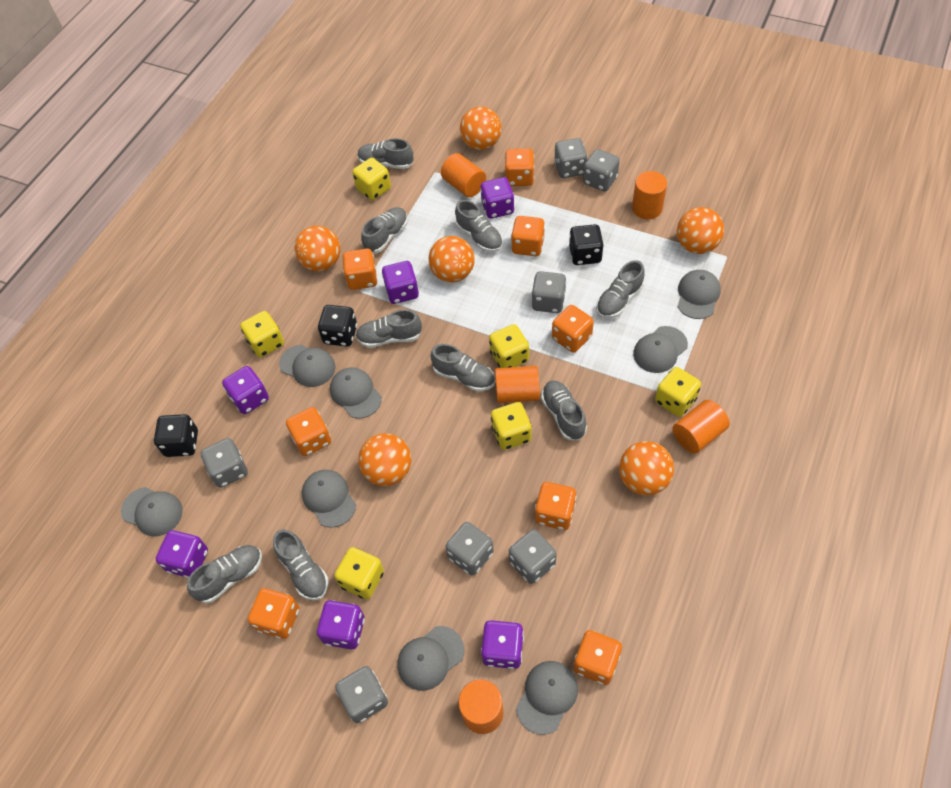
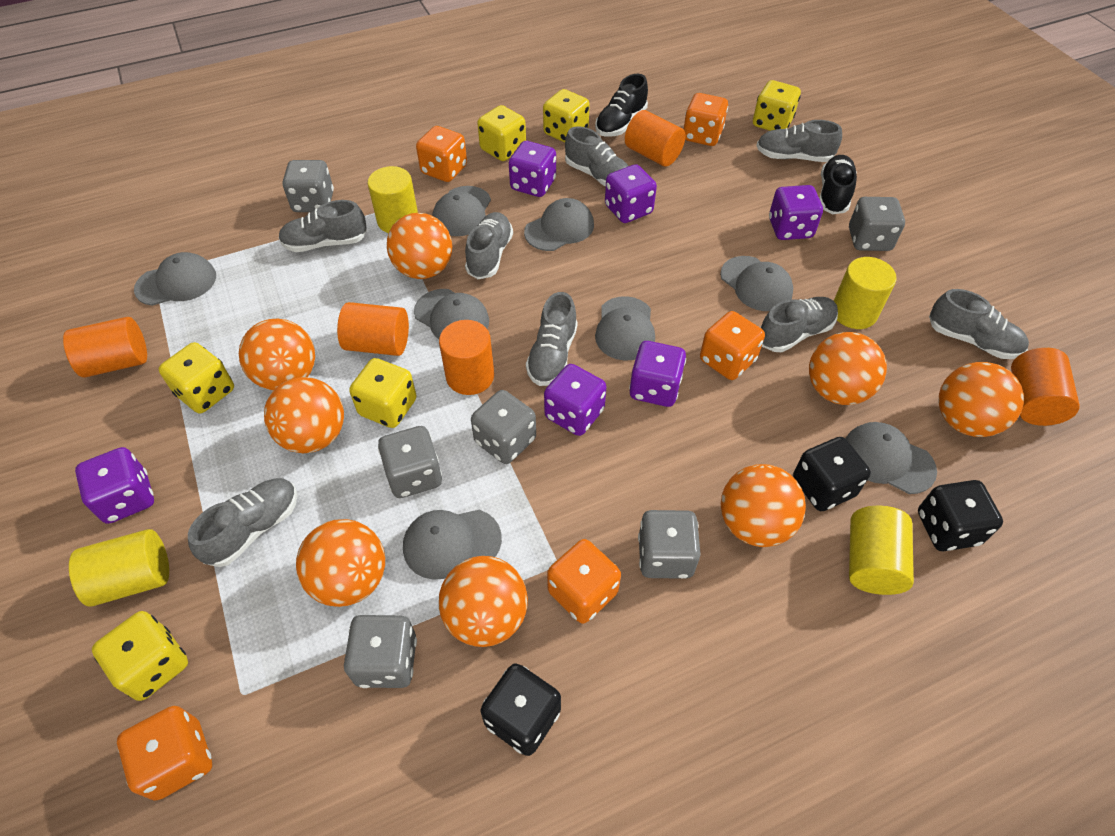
black shoe: none = 0 -> [595,74,648,137] [819,155,857,214] = 2
grey dice: [200,438,248,488] [335,666,388,723] [445,522,494,576] [509,529,557,584] [532,271,566,313] [554,138,588,178] [583,149,620,192] = 7 -> [283,160,334,212] [344,615,417,688] [378,426,442,498] [471,390,536,464] [638,510,701,579] [849,197,905,251] = 6
grey shoe: [187,545,262,603] [273,530,329,600] [355,309,422,348] [358,138,413,169] [361,207,408,253] [430,344,495,391] [455,200,503,252] [541,380,587,440] [596,260,645,318] = 9 -> [188,478,298,567] [278,200,367,252] [465,212,513,279] [526,292,578,386] [565,126,628,186] [756,120,842,162] [760,297,838,352] [929,289,1029,359] = 8
orange ball: [294,226,340,272] [358,433,411,486] [428,236,475,282] [460,107,502,150] [619,441,674,495] [677,207,724,254] = 6 -> [239,319,315,390] [264,377,344,453] [296,519,385,607] [387,213,452,279] [439,556,528,647] [721,464,806,547] [809,332,887,405] [939,362,1024,437] = 8
orange dice: [248,588,299,639] [286,407,331,456] [342,249,377,290] [505,149,534,186] [511,216,545,256] [535,482,577,530] [552,305,594,353] [574,630,622,685] = 8 -> [117,706,212,801] [416,126,467,182] [547,539,621,624] [684,93,728,146] [700,311,765,380] = 5
yellow cylinder: none = 0 -> [69,529,169,607] [368,166,418,233] [834,257,896,329] [849,506,914,595] = 4

